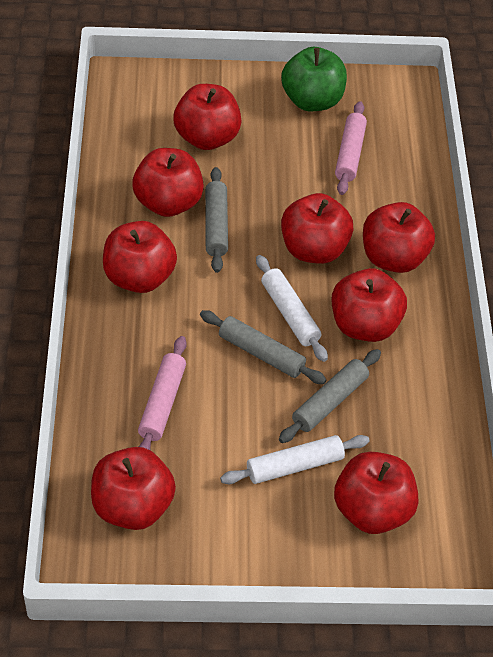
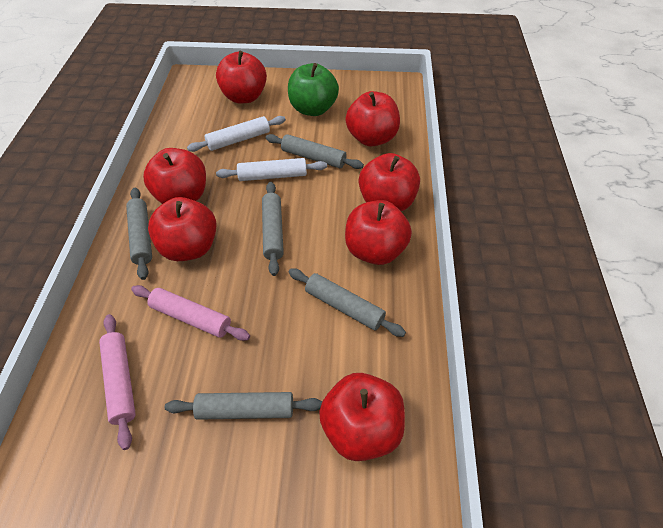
grey rolling pin: [200,310,327,384] [205,167,228,273] [279,349,381,443] = 3 -> [126,188,152,280] [165,392,322,420] [262,182,284,276] [266,134,364,169] [289,268,406,337] = 5
red apple: [91,447,176,530] [103,221,177,293] [132,148,204,217] [173,84,241,150] [281,193,353,264] [332,268,407,342] [334,452,418,534] [363,202,435,273] = 8 -> [143,148,206,204] [148,197,217,261] [216,51,267,104] [319,373,405,461] [345,200,412,265] [346,91,400,147] [359,153,420,211] = 7

